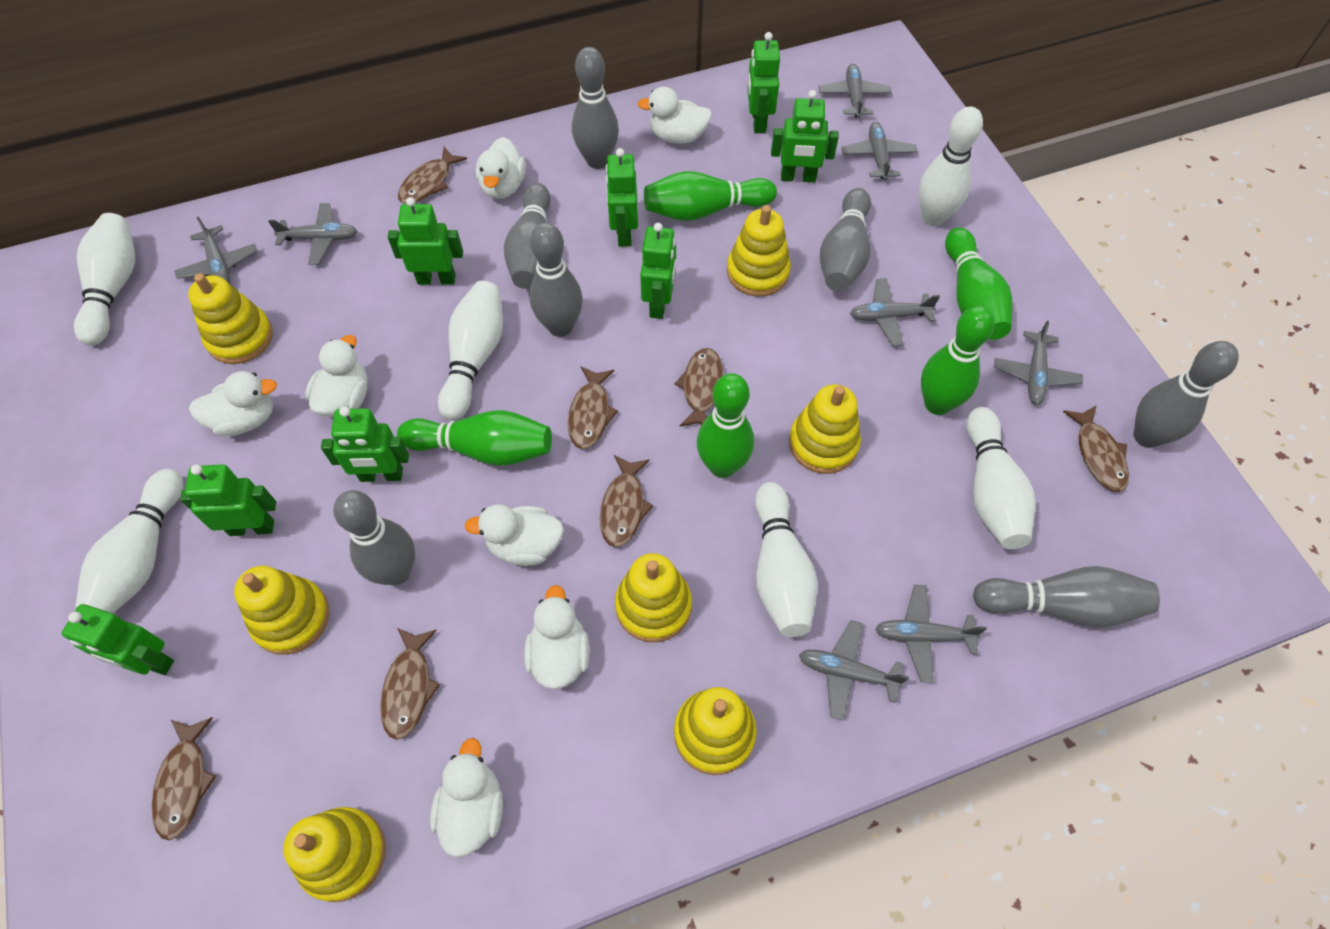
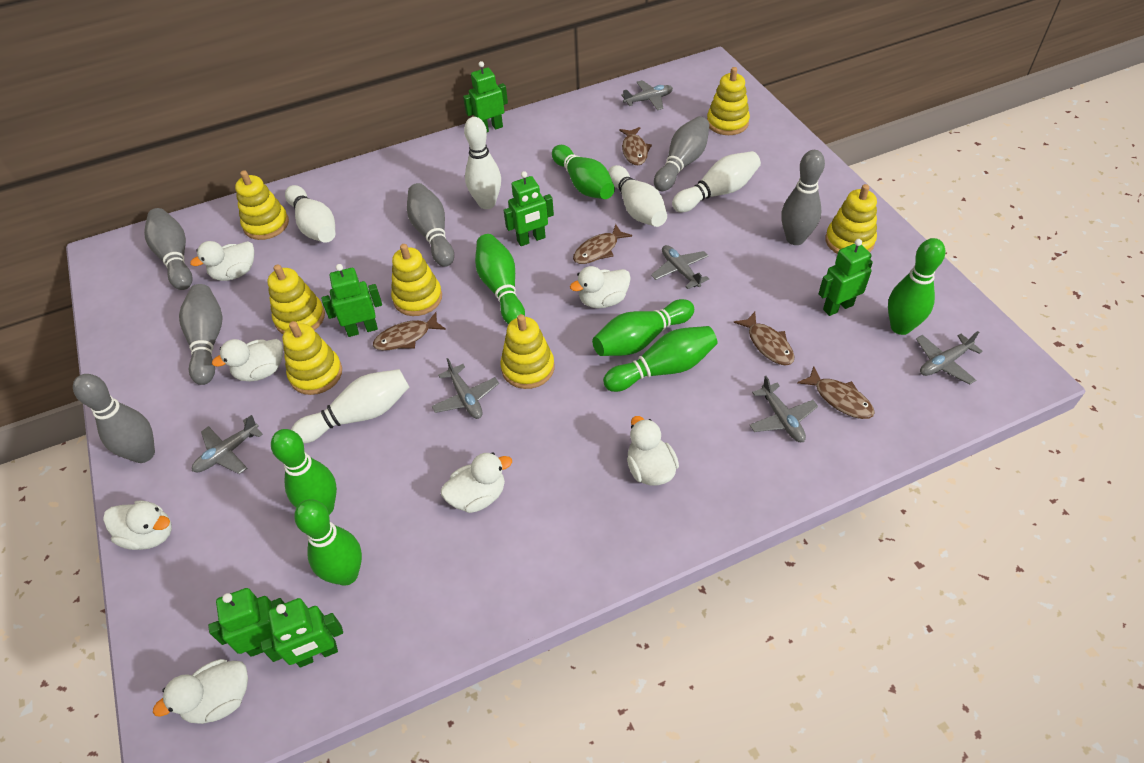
brown fish: [152,717,216,840] [380,628,440,740] [398,147,467,204] [568,366,618,449] [600,455,653,548] [675,348,723,427] [1063,405,1129,492] = 7 -> [373,312,446,350] [573,224,632,264] [619,127,652,165] [733,312,794,365] [797,366,875,419] = 5
green bowling pin: [397,410,552,466] [644,171,777,221] [697,373,754,478] [921,305,995,415] [945,227,1013,340] = 5 -> [271,429,337,515] [294,499,362,586] [475,234,525,324] [552,145,615,199] [592,299,694,356] [603,326,718,392] [888,238,945,335] = 7
green robot: [62,604,174,675] [180,464,276,536] [321,407,409,482] [388,197,463,285] [605,148,638,247] [640,223,676,319] [747,32,780,133] [771,90,839,182] = 8 -> [208,588,284,657] [261,598,343,667] [321,264,382,337] [463,61,508,132] [504,171,554,246] [818,239,873,316] = 6
grey bowling pin: [333,490,415,585] [504,183,551,289] [529,222,583,337] [572,47,619,169] [820,188,871,292] [973,566,1160,628] [1133,341,1239,448] = 7 -> [73,374,155,463] [144,208,193,290] [179,284,223,385] [407,183,454,267] [654,116,709,191] [781,150,825,245] = 6
grey plane: [174,217,257,284] [268,203,357,265] [799,620,909,721] [819,64,891,118] [841,122,917,180] [850,278,940,346] [875,585,987,683] [994,321,1083,405] = 8 -> [192,415,263,474] [431,358,499,419] [621,80,673,110] [651,245,709,289] [750,376,818,442] [916,331,983,385] = 6
white bowling pin: [74,213,135,346] [75,469,183,613] [438,281,503,420] [755,482,817,637] [919,106,983,226] [966,407,1036,549] = 6 -> [285,185,335,243] [291,369,409,443] [464,117,501,209] [608,165,667,227] [672,151,761,212] = 5

